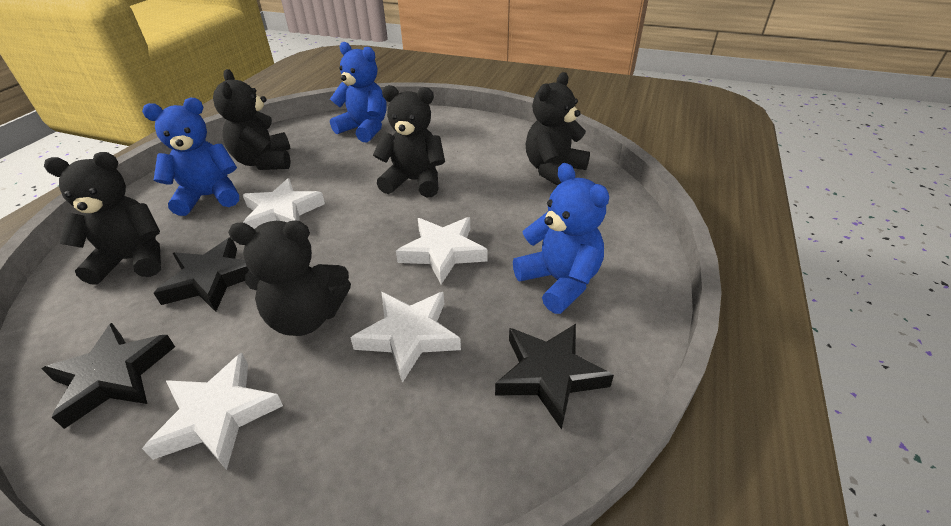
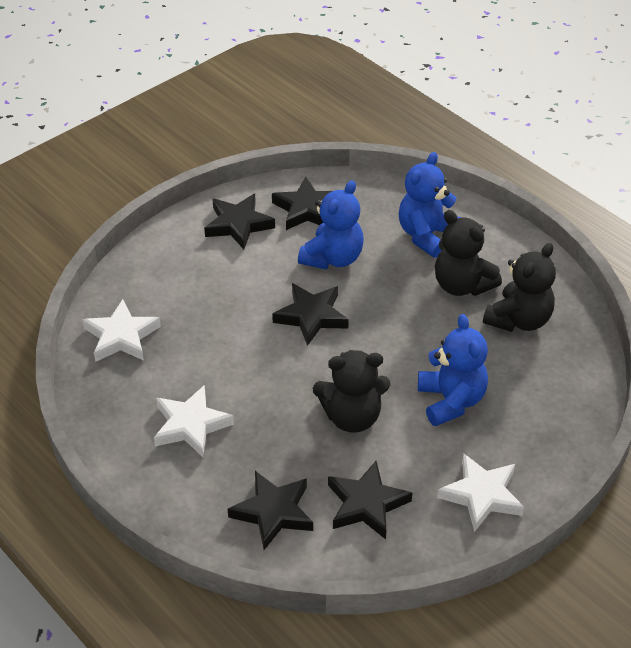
black star: [42,323,175,429] [154,238,249,312] [495,324,614,430] = 3 -> [204,194,275,249] [228,471,313,550] [272,177,332,230] [272,283,349,346] [328,461,412,539] = 5
black teddy bear: [44,152,161,285] [213,69,291,170] [228,221,351,336] [373,85,445,197] [526,72,590,186] = 5 -> [313,350,390,432] [435,210,502,296] [483,243,556,332] = 3
white star: [142,353,283,470] [243,178,325,229] [350,292,461,383] [396,217,488,284] = 4 -> [83,299,161,362] [154,385,234,457] [437,453,524,532] = 3

